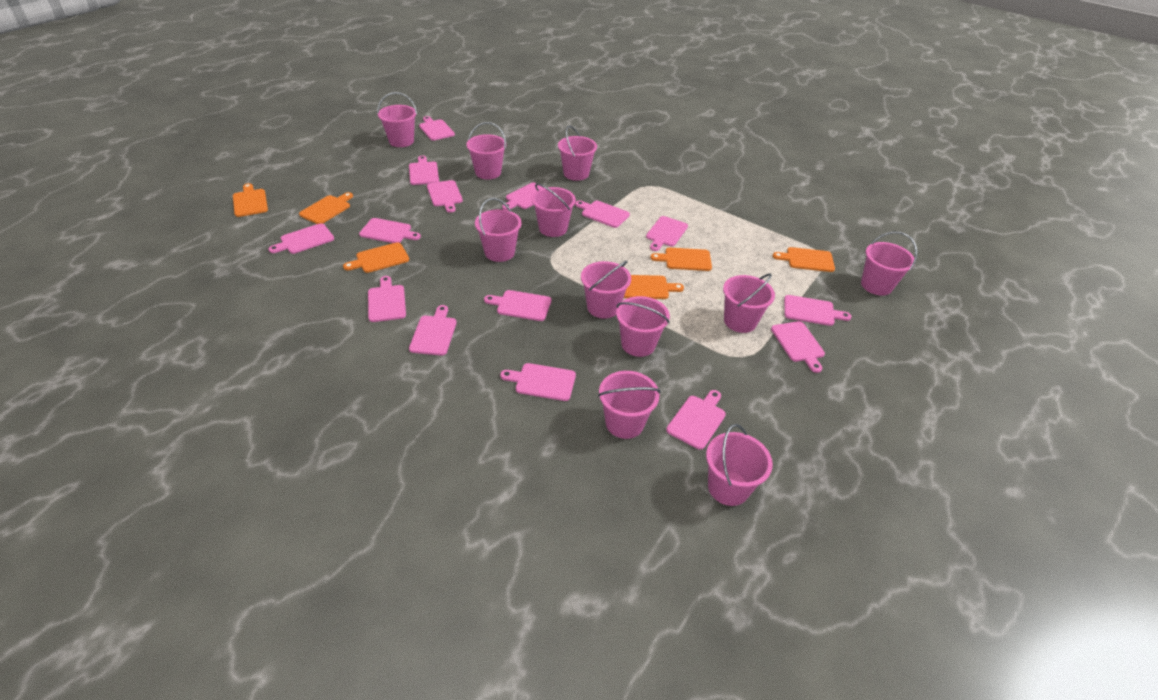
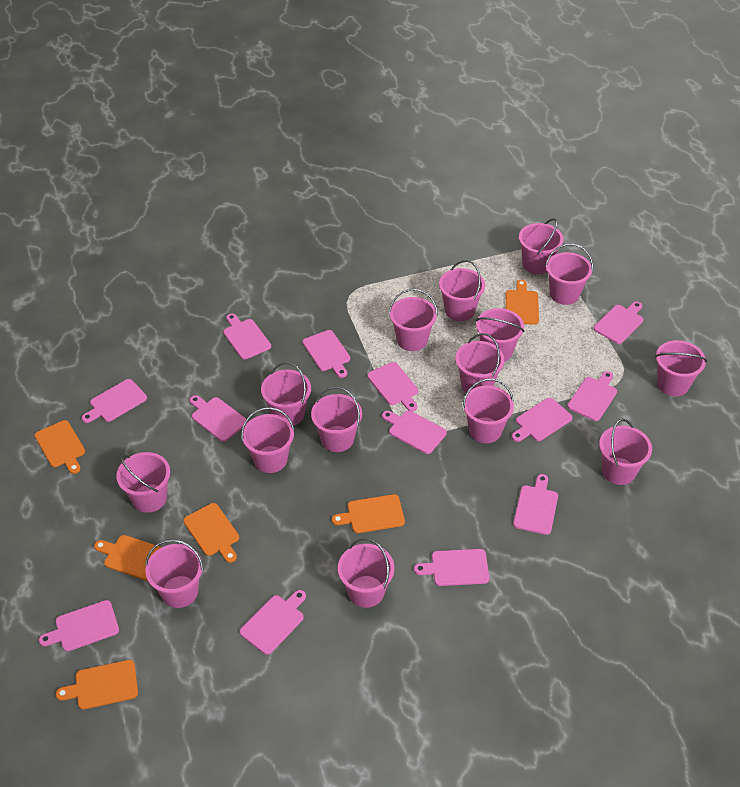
pink bucket: [377,92,417,147] [466,122,506,179] [475,198,522,262] [532,183,576,237] [558,125,597,181] [581,261,631,319] [598,371,661,439] [616,296,670,357] [706,424,773,506] [723,273,775,333] [861,231,917,296] = 11 -> [116,452,170,513] [145,539,204,608] [241,407,294,473] [261,362,311,426] [311,387,362,452] [338,538,394,608] [389,289,438,351] [439,260,485,321] [455,333,505,393] [463,378,514,443] [476,308,524,361] [519,218,564,274] [546,243,593,305] [599,419,652,485] [655,340,707,396] = 15
pink cutting board: [268,223,334,254] [359,218,421,243] [368,276,406,322] [409,156,439,185] [409,305,457,356] [419,116,455,141] [427,180,463,213] [484,290,551,321] [500,363,576,401] [502,182,544,210] [575,201,630,228] [646,216,688,251] [666,390,726,450] [771,321,825,373] [784,295,851,326] = 15 -> [39,600,119,651] [82,379,147,423] [190,395,248,442] [223,313,271,359] [240,590,306,655] [303,330,350,378] [367,362,418,412] [382,410,447,454] [414,549,489,586] [512,398,573,442] [513,474,558,535] [567,371,617,421] [594,301,643,344] = 13

